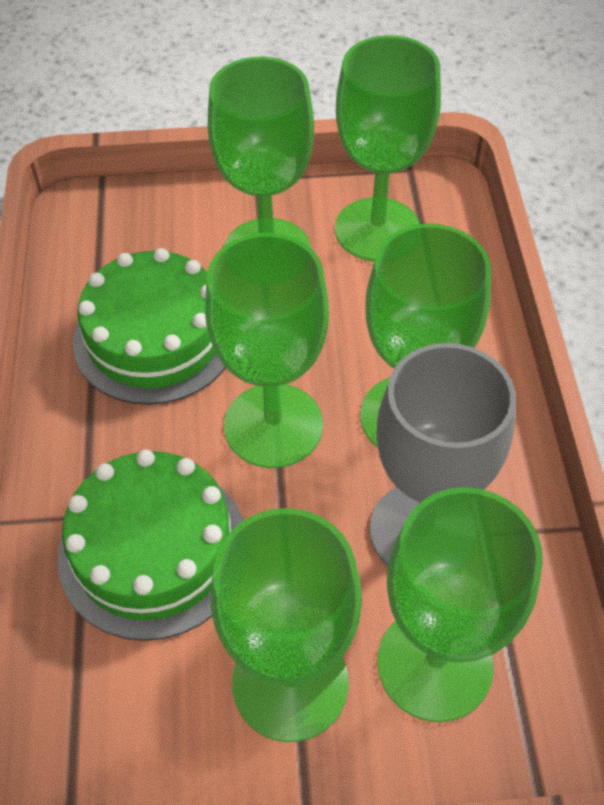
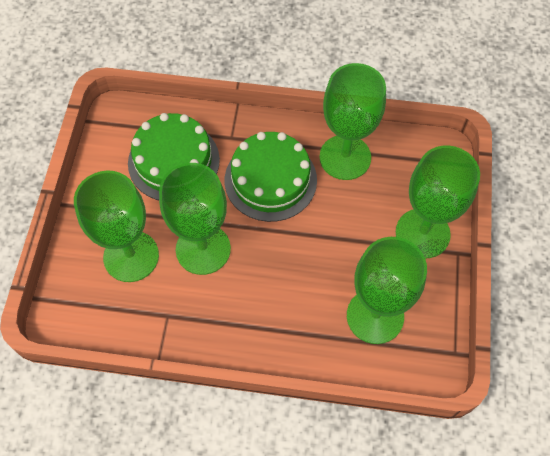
green goblet: [205,233,329,468] [208,57,314,248] [211,508,362,742] [335,35,441,261] [360,224,491,448] [377,487,543,722] = 6 -> [74,170,159,282] [159,163,231,275] [319,63,386,180] [347,237,427,344] [396,145,480,258] = 5
grey goblet: [369,343,516,566] = 1 -> none = 0

